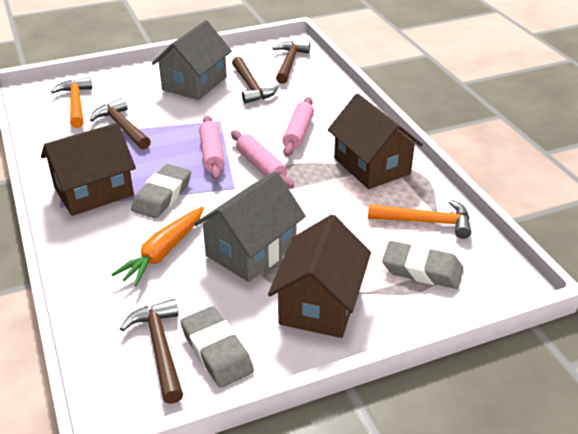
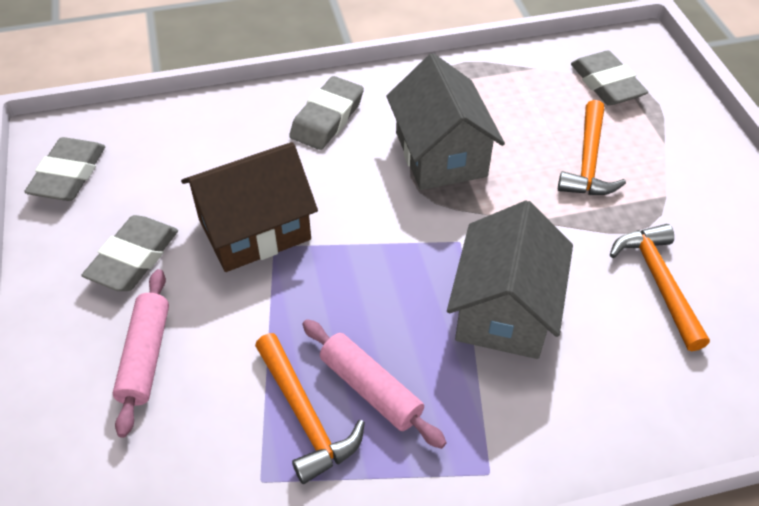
brown hammer: [90,98,151,150] [120,299,183,404] [232,57,279,103] [273,41,310,84] = 4 -> none = 0
brown house: [41,123,136,216] [268,215,371,338] [328,94,423,189] = 3 -> [181,142,318,272] = 1
grey eraser: [131,164,191,219] [180,306,254,388] [382,241,463,289] = 3 -> [24,137,105,201] [82,215,178,291] [289,76,364,150] [571,51,648,106] = 4
orange carrot: [111,206,204,286] = 1 -> none = 0
orange hammer: [51,77,92,128] [368,200,471,239] = 2 -> [255,333,365,484] [558,100,626,195] [610,224,710,351] = 3
pink rolling pin: [199,116,225,180] [231,130,294,189] [282,97,314,156] = 3 -> [113,269,169,438] [303,319,447,449] = 2

